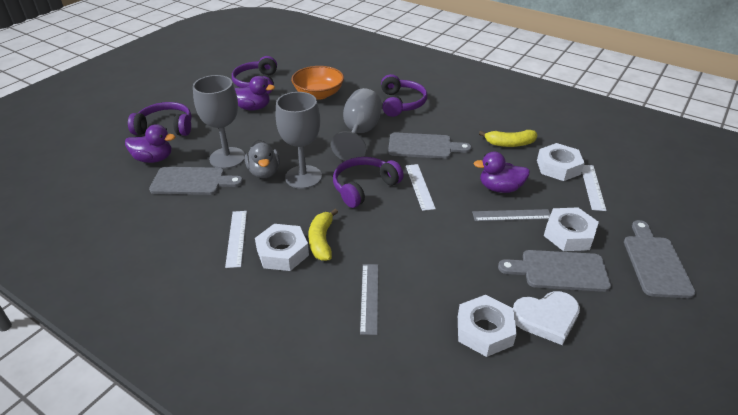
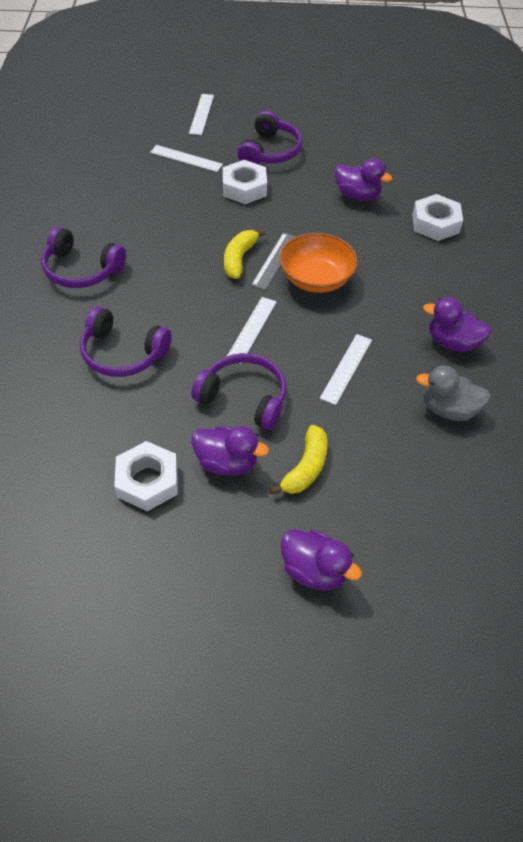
grey cutting board: [149,167,243,195] [388,133,472,159] [498,250,611,292] [624,220,696,298] = 4 -> none = 0
grey goblet: [193,75,245,169] [276,92,322,189] [331,88,382,161] = 3 -> none = 0
grey ruler: [360,264,378,335] [472,209,550,221] = 2 -> [251,233,297,290] = 1
purple duck: [125,124,175,163] [235,76,275,110] [474,151,530,193] = 3 -> [191,426,269,476] [281,530,362,590] [335,158,392,201] [423,297,492,352] = 4
white heart: [513,291,580,345] = 1 -> none = 0
white nut: [255,224,309,271] [458,295,517,357] [537,143,584,181] [544,208,599,251] = 4 -> [114,441,178,511] [223,160,267,204] [412,194,463,241] = 3
white ruler: [225,211,247,268] [406,164,436,211] [582,165,606,211] = 3 -> [150,145,223,172] [189,94,214,135] [227,297,277,364] [320,334,372,405] = 4

